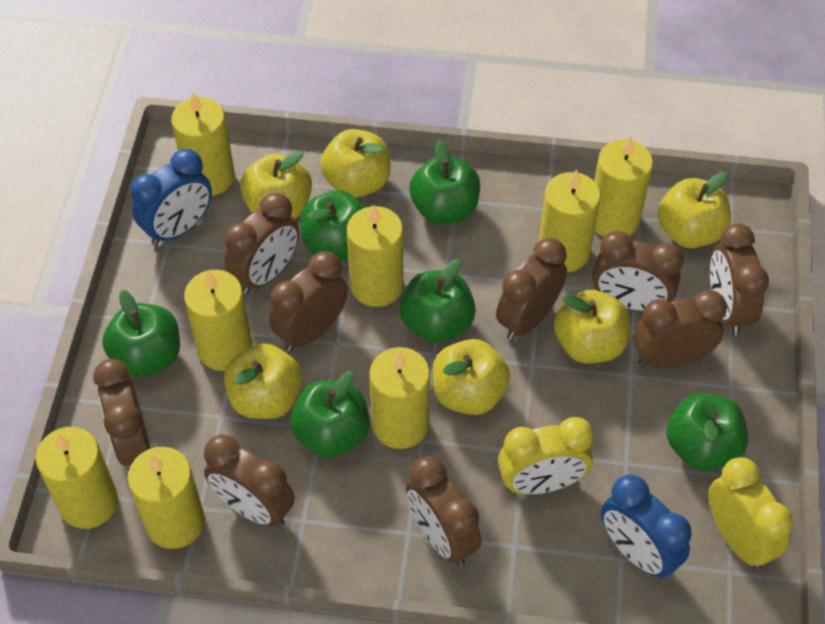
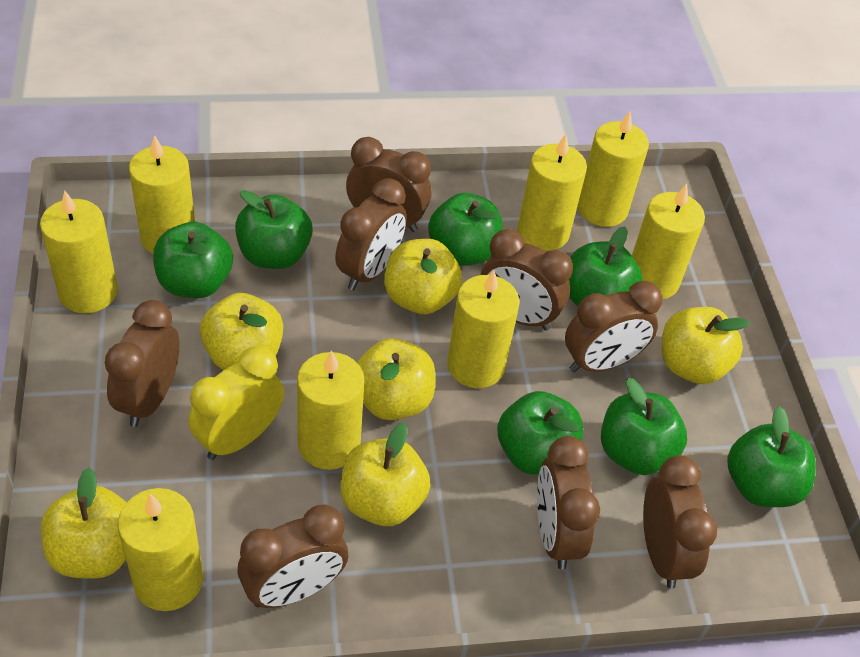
blue clock: [131,149,212,246] [601,474,692,579] = 2 -> none = 0
brown clock: [93,359,151,466] [204,434,295,527] [224,193,299,294] [269,251,348,352] [406,456,481,565] [496,238,567,341] [592,231,684,312] [633,290,727,369] [710,223,769,335] = 9 -> [105,300,180,427] [238,505,348,608] [335,178,407,290] [346,137,431,232] [481,229,573,331] [537,436,600,569] [565,281,663,372] [643,455,717,589] = 8
green apple: [102,290,180,377] [290,371,370,458] [300,190,365,261] [400,259,476,343] [409,140,480,225] [667,393,748,471] = 6 -> [153,222,233,298] [235,190,313,269] [428,193,503,266] [497,391,583,475] [569,227,643,306] [601,378,687,475] [727,406,816,507] = 7
yellow clock: [498,417,594,495] [708,457,793,569] = 2 -> [188,346,284,460] = 1

